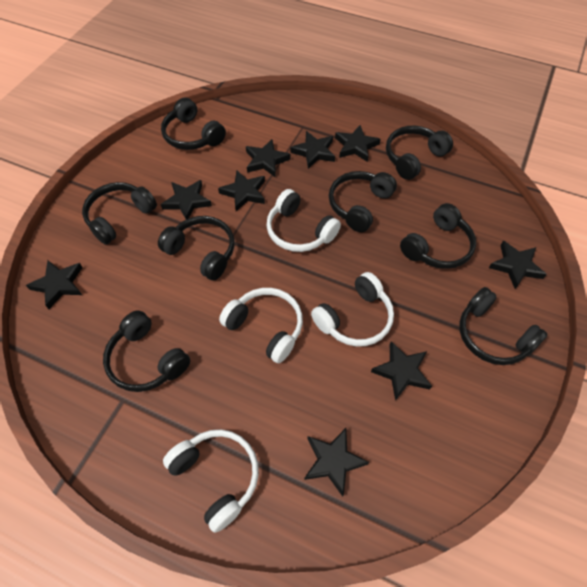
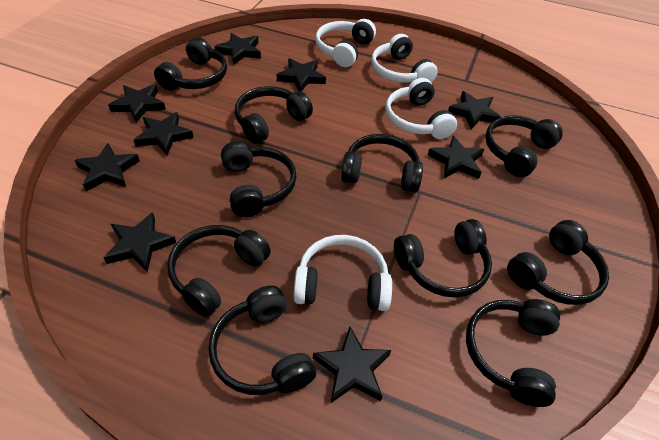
black headphones: [82,182,157,245] [103,310,190,392] [158,216,234,280] [161,98,226,150] [329,171,397,232] [386,126,453,180] [400,203,476,269] [459,287,548,365] = 8 -> [154,37,227,91] [167,225,271,317] [208,285,316,395] [221,141,297,217] [235,86,313,144] [341,134,423,193] [394,219,492,298] [466,299,560,407] [485,115,563,177] [507,220,609,305] = 10

